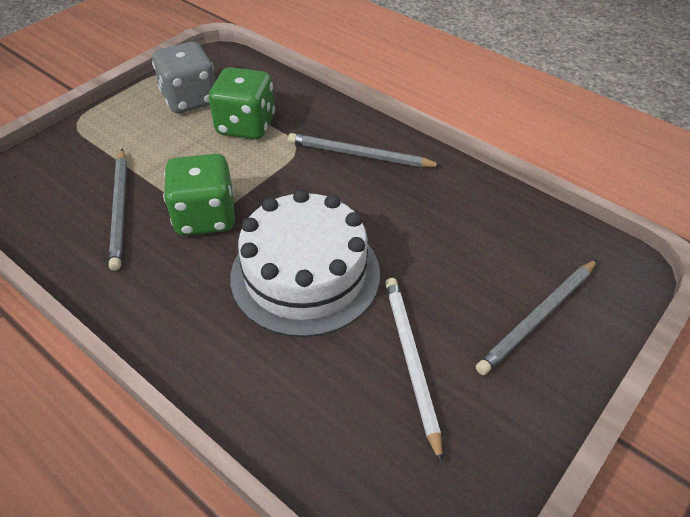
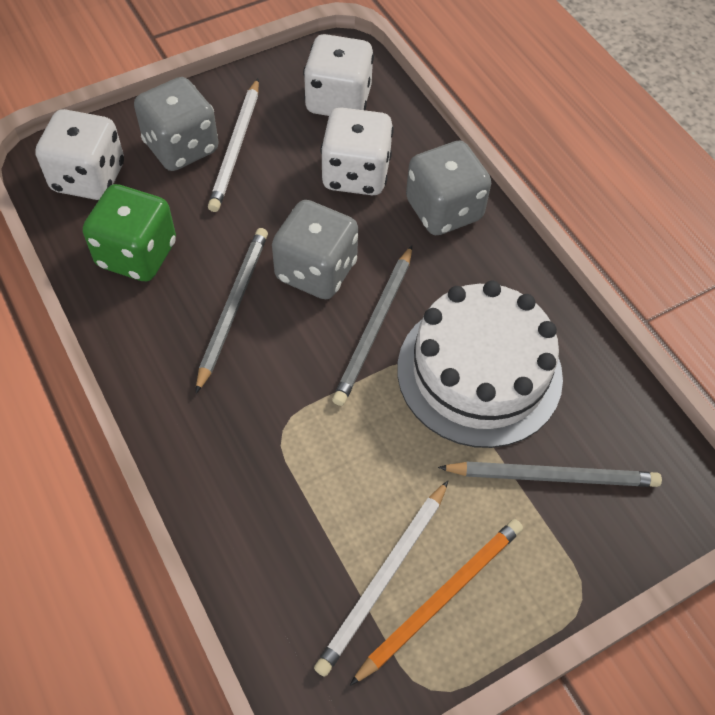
green dice: [163,154,235,236] [209,67,275,139] = 2 -> [83,184,176,281] = 1
grey dice: [152,42,215,113] = 1 -> [134,77,219,171] [272,200,358,299] [406,140,491,235] = 3
orange pencil: none = 0 -> [350,519,523,686] = 1
white dice: none = 0 -> [35,109,124,200] [303,34,374,116] [320,107,394,195] = 3
white pencil: [385,278,443,464] = 1 -> [208,79,259,212] [314,481,448,677] = 2

